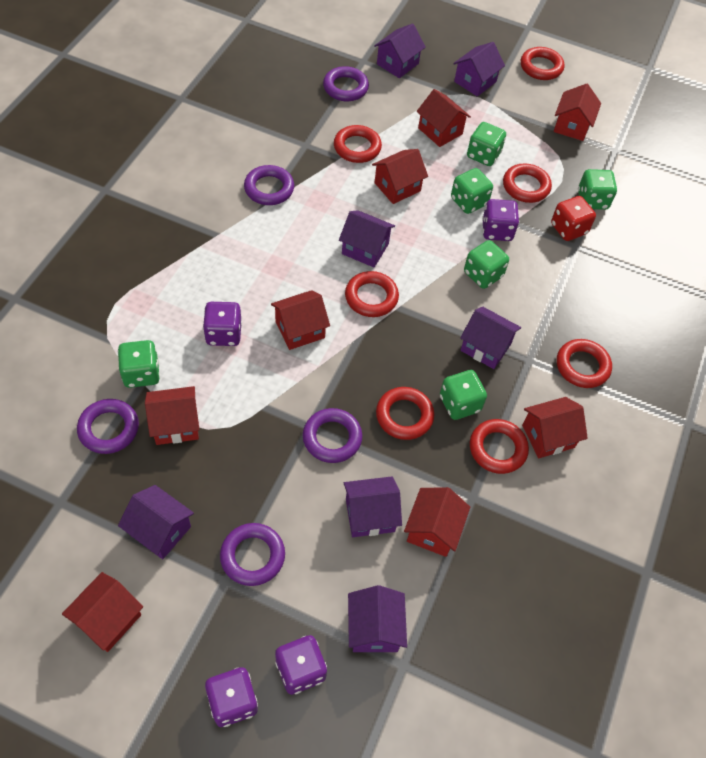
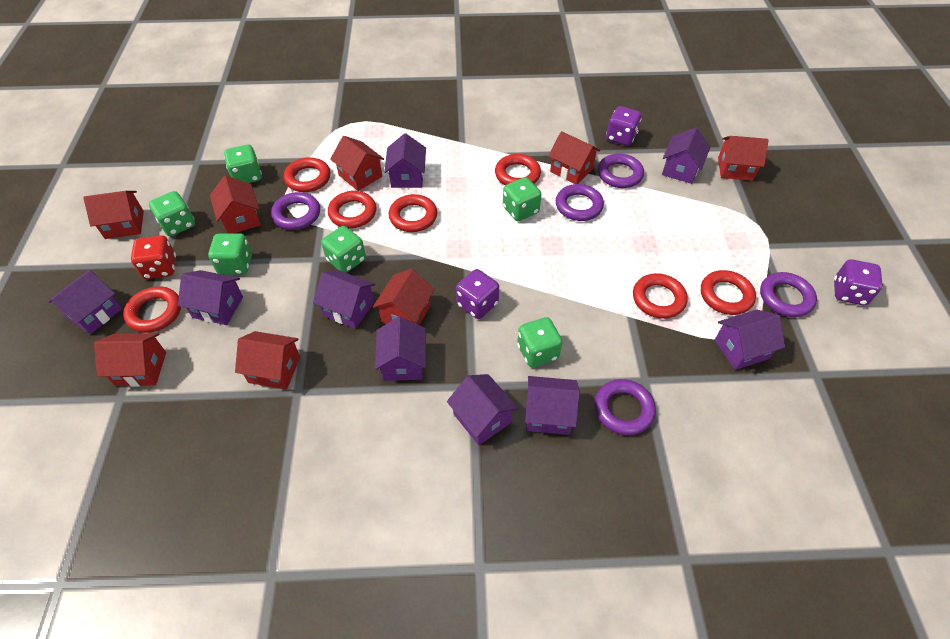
purple dice: [203,302,242,346] [205,667,258,727] [275,635,327,695] [482,199,519,241] = 4 -> [456,269,499,319] [606,106,642,146] [834,259,883,305] = 3
purple house: [118,485,194,559] [339,210,395,267] [344,476,402,537] [348,585,407,652] [374,23,426,78] [453,42,505,97] [460,307,521,369] = 7 -> [48,270,122,334] [178,270,243,325] [313,270,375,329] [375,316,426,381] [384,133,426,188] [447,374,519,445] [525,376,580,435] [662,127,710,184] [715,310,785,370] = 9

